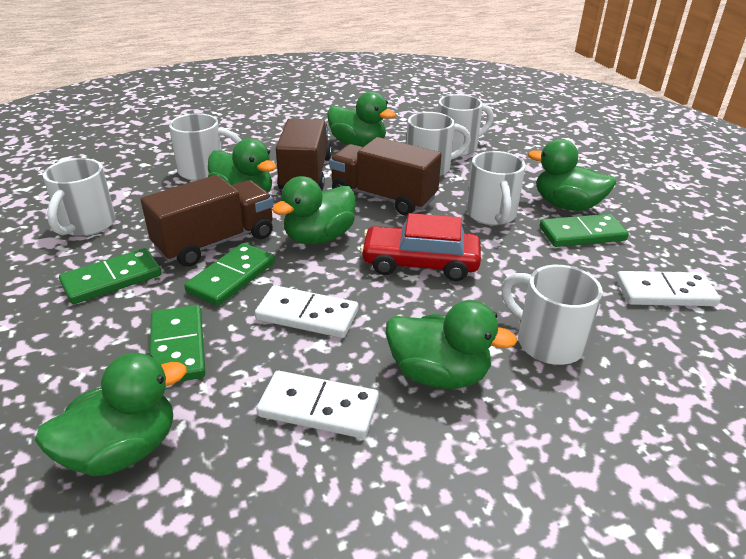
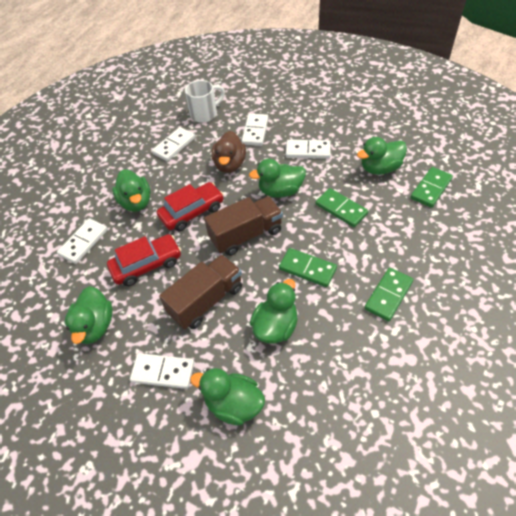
brown duck: none = 0 -> [211,131,246,173] = 1
brown truck: [141,175,274,267] [276,119,332,190] [329,137,442,216] = 3 -> [159,255,242,330] [204,196,283,256] = 2
red car: [360,213,481,281] = 1 -> [107,234,181,286] [157,182,224,231] = 2
white domino: [255,285,358,338] [256,371,379,438] [616,271,721,306] = 3 -> [57,218,108,264] [130,353,194,389] [152,127,195,161] [241,114,268,146] [286,140,331,159] = 5
white mug: [43,158,116,236] [169,113,241,181] [406,112,471,176] [438,94,494,156] [466,151,526,225] [501,265,603,365] = 6 -> [185,80,225,123] = 1

